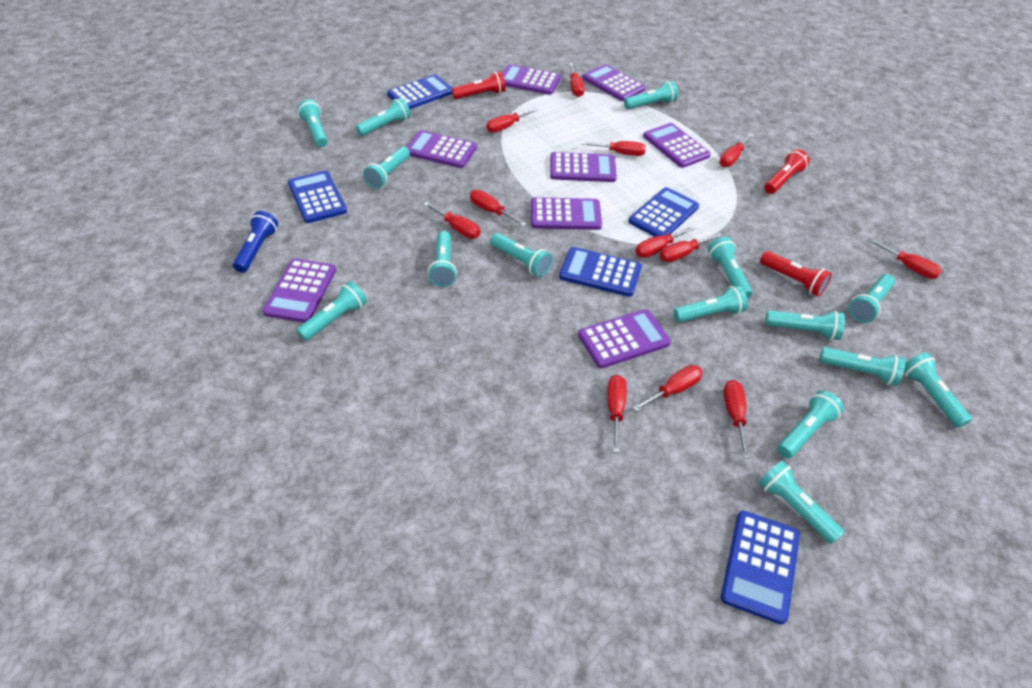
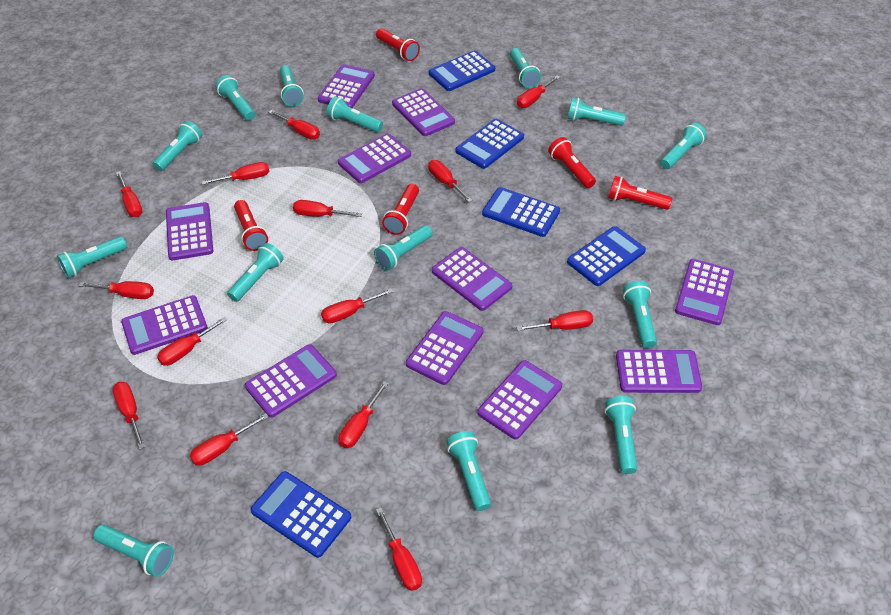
blue flashlight: [233,211,278,273] = 1 -> none = 0
purple calculator: [262,259,336,323] [406,130,477,168] [502,64,561,95] [531,197,602,230] [550,152,617,182] [578,309,671,368] [582,64,645,101] [643,123,711,168] = 8 -> [121,295,208,355] [166,202,213,260] [245,344,337,418] [318,64,375,108] [338,133,411,183] [392,88,455,136] [406,311,483,385] [432,247,512,311] [477,360,562,440] [616,350,702,393] [675,259,734,325] = 11
red flashlight: [452,71,506,99] [760,251,832,297] [764,149,810,194] = 3 -> [234,200,268,251] [376,28,420,61] [382,184,419,235] [548,137,596,188] [608,176,672,210] = 5
red screwdriver: [423,202,480,239] [470,190,526,226] [486,107,539,133] [569,63,585,97] [581,141,646,156] [607,375,626,453] [632,365,703,412] [635,226,695,258] [660,233,723,262] [719,134,754,167] [724,380,750,459] [868,238,942,279] = 12 -> [79,281,154,299] [113,382,145,449] [116,171,142,217] [157,317,228,366] [190,413,269,466] [201,162,269,185] [268,110,320,140] [293,200,362,217] [321,288,393,323] [339,381,389,448] [376,507,422,591] [428,160,472,202] [516,310,593,331] [517,76,560,108] = 14
turquoise flashlight: [297,99,328,147] [297,281,367,341] [356,98,411,136] [363,147,410,189] [428,231,457,287] [490,233,552,277] [624,81,678,110] [673,285,748,323] [708,237,752,298] [758,461,844,544] [765,310,845,340] [777,390,844,458] [819,347,905,386] [848,274,895,323] [904,352,972,428] = 15 -> [57,236,127,278] [93,525,174,577] [153,121,202,171] [215,75,255,121] [227,243,284,302] [280,65,304,107] [327,96,383,132] [374,225,433,270] [446,431,491,511] [510,48,541,88] [567,97,626,126] [605,396,637,474] [623,281,657,348] [660,122,707,169] = 14

